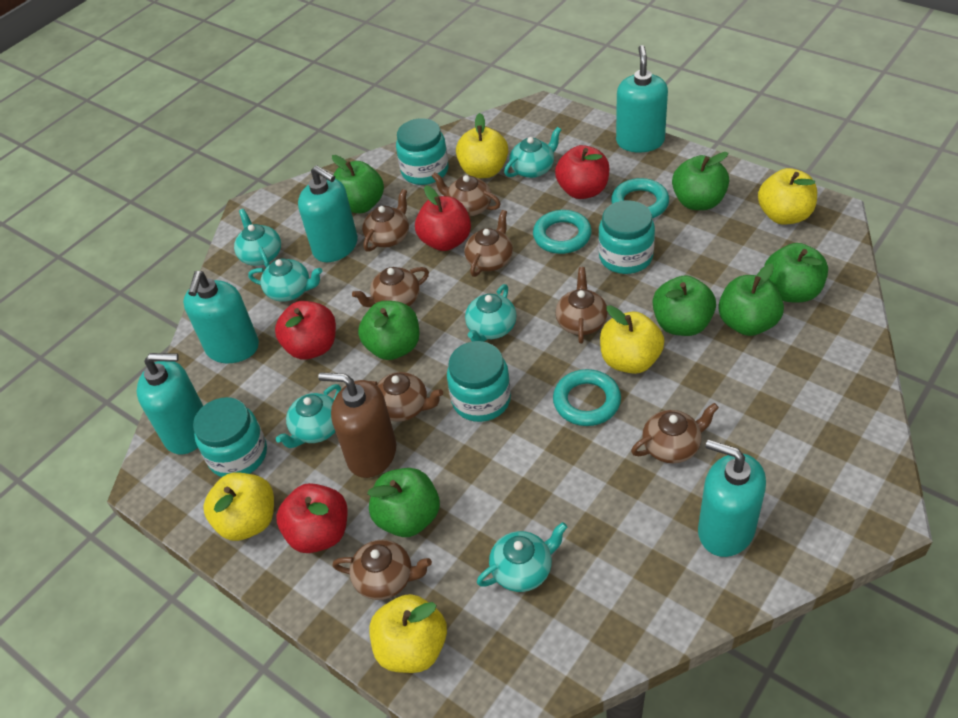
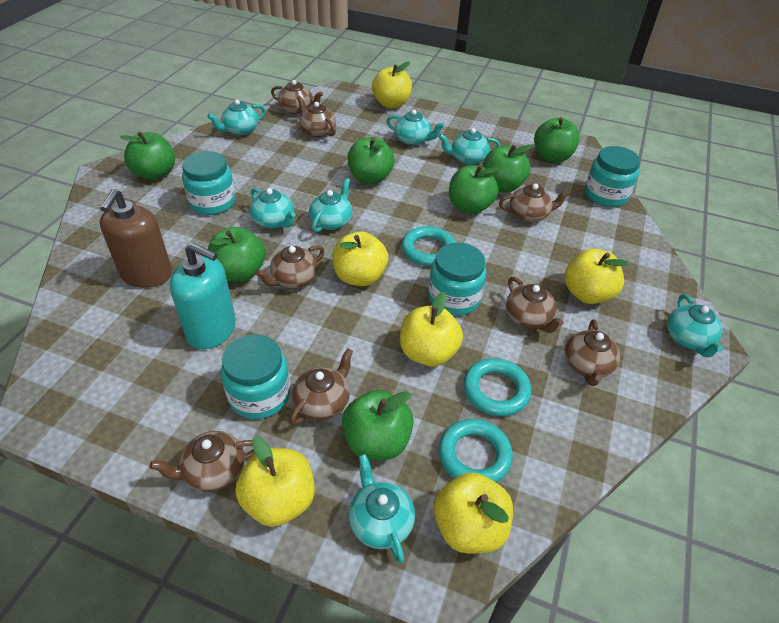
red apple: [275,301,336,359] [277,483,348,553] [415,186,471,251] [555,145,610,199] = 4 -> none = 0
turquoise soap dispenser: [137,353,203,455] [183,271,259,363] [298,165,358,262] [616,45,668,152] [698,440,766,557] = 5 -> [170,243,236,349] = 1
turquoise teapot: [234,209,281,268] [248,258,322,302] [276,384,341,448] [465,284,517,342] [477,522,567,592] [504,127,561,178] = 6 -> [207,100,266,135] [250,188,296,228] [309,178,352,232] [349,454,415,564] [386,110,445,145] [439,128,500,165] [667,294,723,357] = 7
yellow apple: [203,472,274,541] [369,594,447,673] [456,113,508,178] [600,305,664,374] [758,168,817,225] = 5 -> [235,436,315,527] [332,231,388,286] [372,62,412,108] [400,292,463,367] [434,472,513,554] [565,249,629,304] = 6

